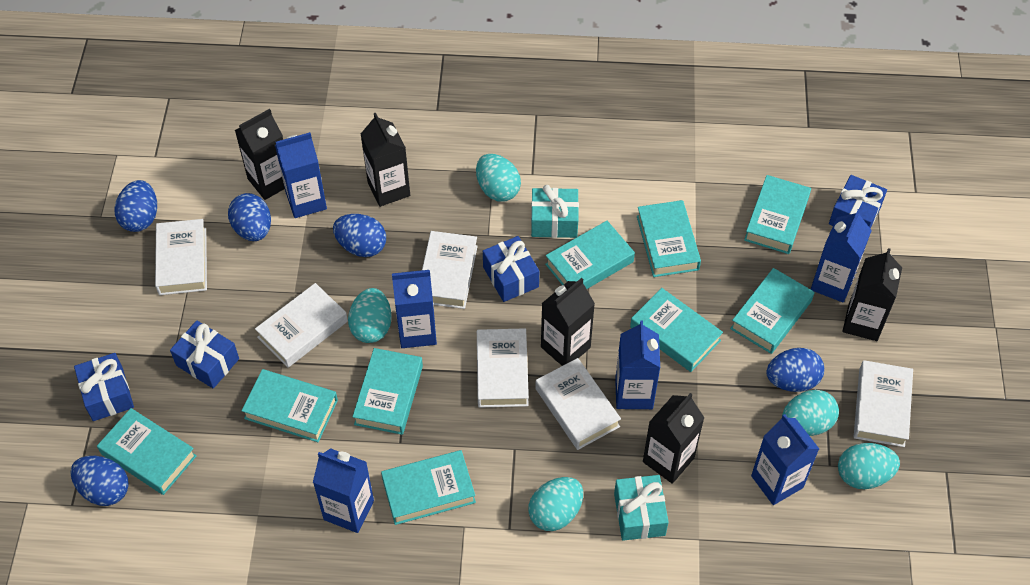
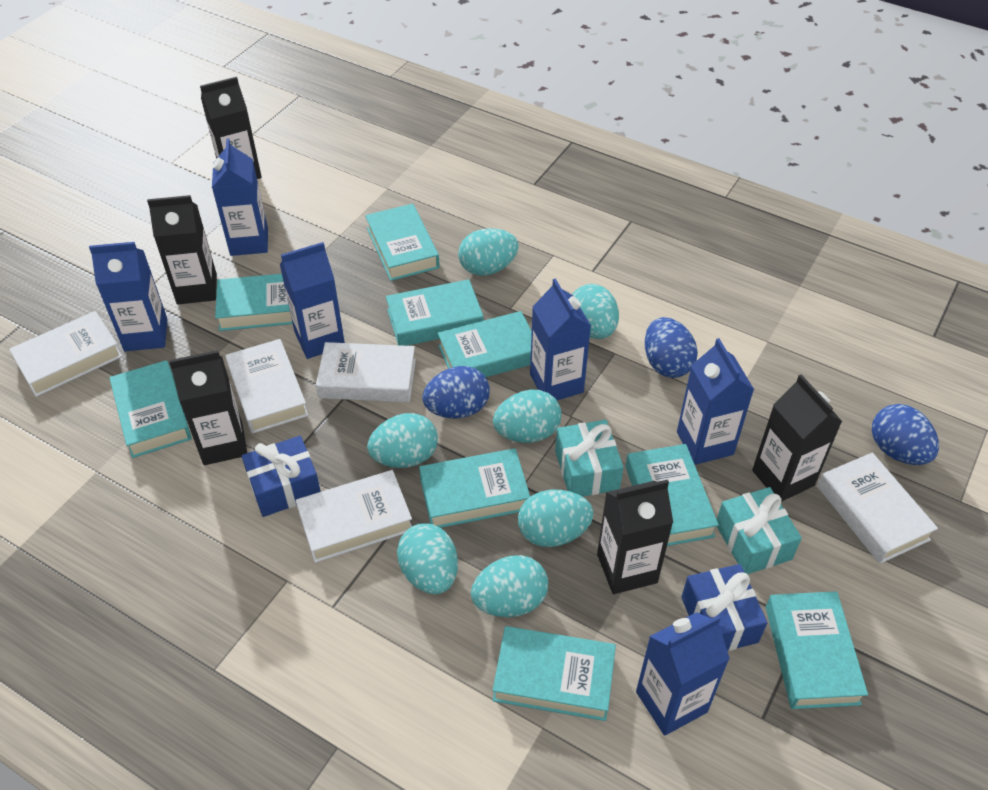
blue egg: [70,456,129,506] [115,180,157,232] [228,193,271,241] [333,214,386,257] [766,348,824,392] = 5 -> [422,366,490,419] [645,317,698,378] [872,404,939,465] = 3
blue gift: [74,353,134,421] [170,320,239,389] [483,236,539,302] [829,175,887,229] = 4 -> [242,436,321,517] [681,564,767,651] = 2
turquoise egg: [348,288,392,343] [476,154,521,202] [528,477,583,531] [782,390,839,436] [838,443,900,489] = 5 -> [367,413,438,468] [397,523,458,594] [458,228,519,276] [471,555,548,617] [493,390,561,443] [518,490,593,547] [572,284,619,339] = 7
white book: [155,219,207,295] [255,283,348,368] [422,231,478,309] [477,328,529,408] [535,358,621,450] [854,360,913,447] = 6 -> [9,311,122,397] [225,339,309,434] [296,470,412,563] [316,342,416,402] [817,453,938,564] = 5

